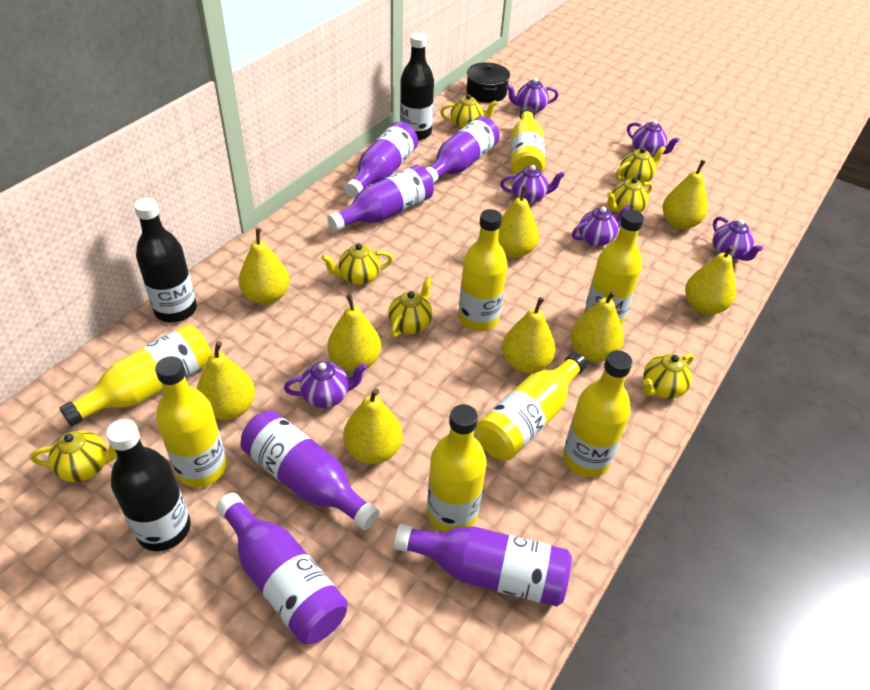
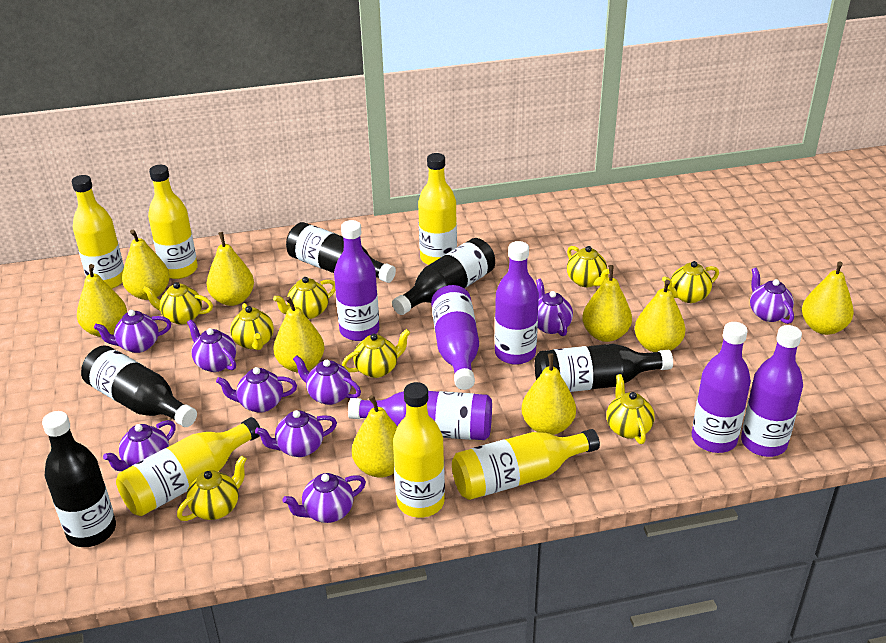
black bottle: [106,419,191,551] [134,198,197,322] [400,33,434,140] = 3 -> [42,411,116,547] [81,345,197,427] [286,222,396,283] [392,238,495,315] [535,344,673,392] = 5
black pot: [467,62,510,103] = 1 -> none = 0
purple teapot: [284,361,367,408] [500,165,565,204] [506,78,558,113] [572,205,631,247] [627,120,680,156] [712,217,763,261] = 6 -> [94,310,171,353] [103,420,176,471] [187,319,236,372] [216,367,297,413] [255,410,337,457] [283,473,366,523] [293,355,361,405] [536,278,573,336] [750,267,794,324] = 9
yellow bottle: [60,324,212,426] [155,356,227,487] [427,404,486,532] [459,209,508,331] [476,352,587,460] [510,106,545,175] [563,350,632,477] [584,210,644,326] = 8 -> [72,175,124,289] [116,417,260,516] [148,165,198,279] [393,382,445,518] [418,153,457,265] [452,429,600,500] = 6
yellow teapot: [30,431,117,482] [321,243,393,285] [388,277,433,337] [440,94,498,129] [607,177,653,213] [616,146,666,183] [642,353,694,399] = 7 -> [142,282,213,325] [177,456,247,521] [230,303,274,350] [273,277,336,319] [342,329,410,378] [567,246,610,287] [606,374,655,444] [662,261,719,303] = 8

